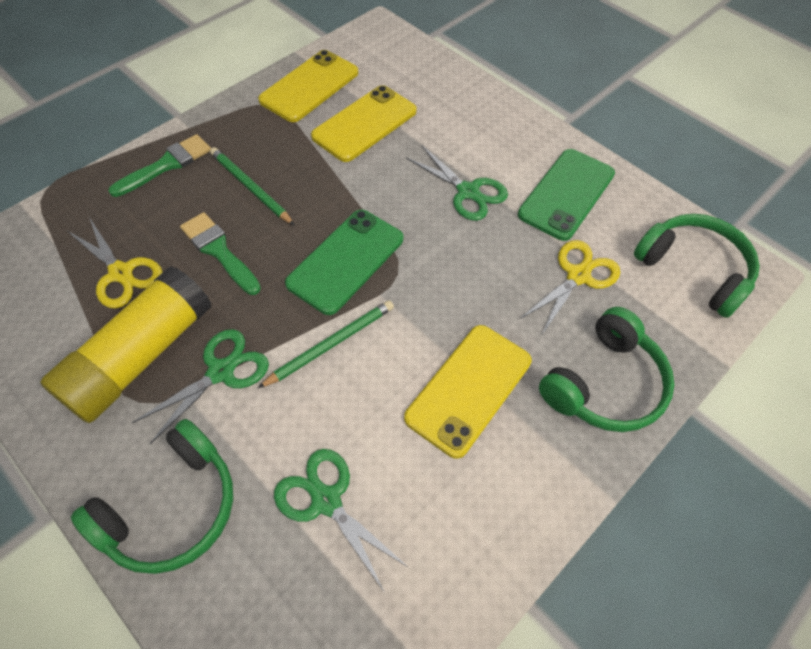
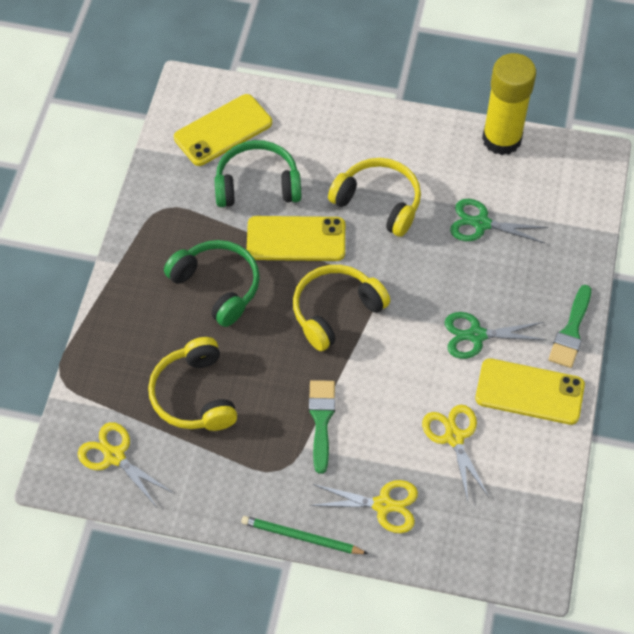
green headphones: [71,419,233,574] [539,307,674,432] [634,214,760,318] = 3 -> [164,240,260,327] [214,140,301,207] = 2
green pencil: [210,147,294,225] [258,300,394,388] = 2 -> [241,516,368,554] = 1
green phone: [285,210,403,315] [518,149,615,241] = 2 -> none = 0
green scissors: [132,329,269,444] [274,449,409,593] [406,145,508,221] = 3 -> [444,312,546,359] [450,199,548,243] = 2
yellow headphones: none = 0 -> [148,337,237,431] [293,265,390,351] [328,158,421,237] = 3
yellow scissors: [68,217,163,309] [520,240,620,334] = 2 -> [78,422,173,506] [309,480,418,533] [422,405,489,501] = 3

